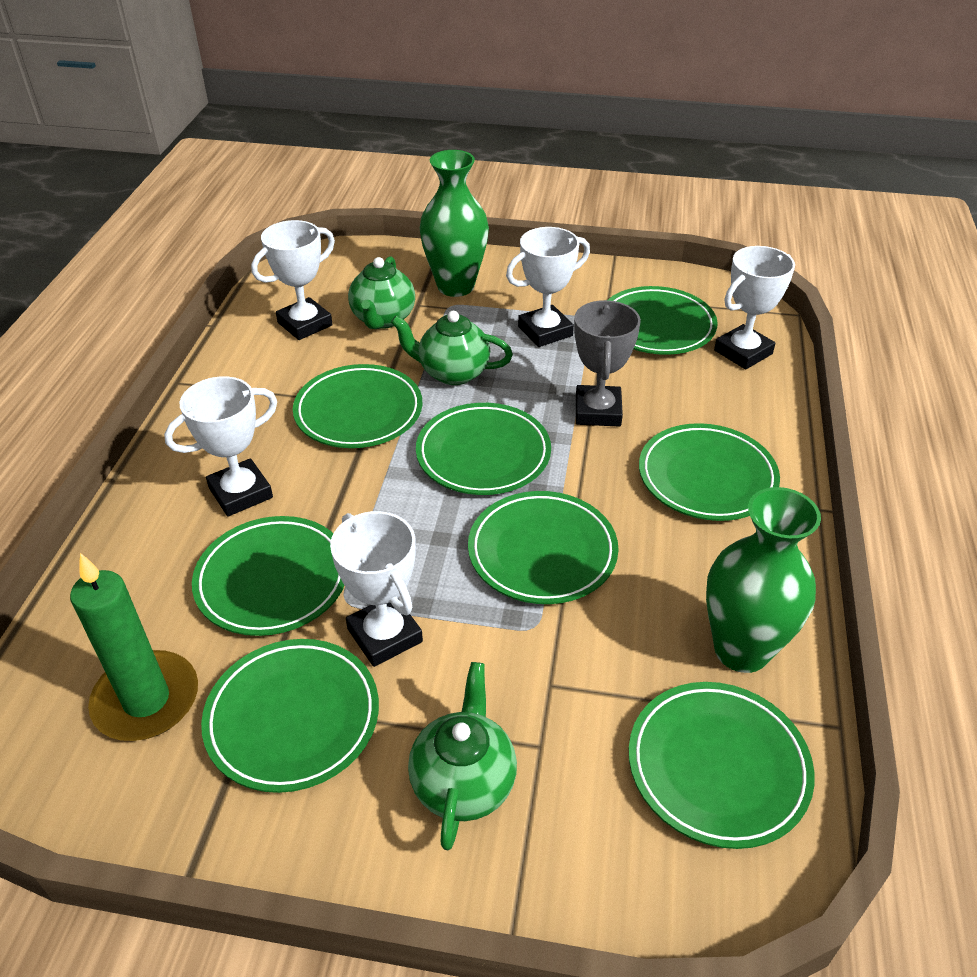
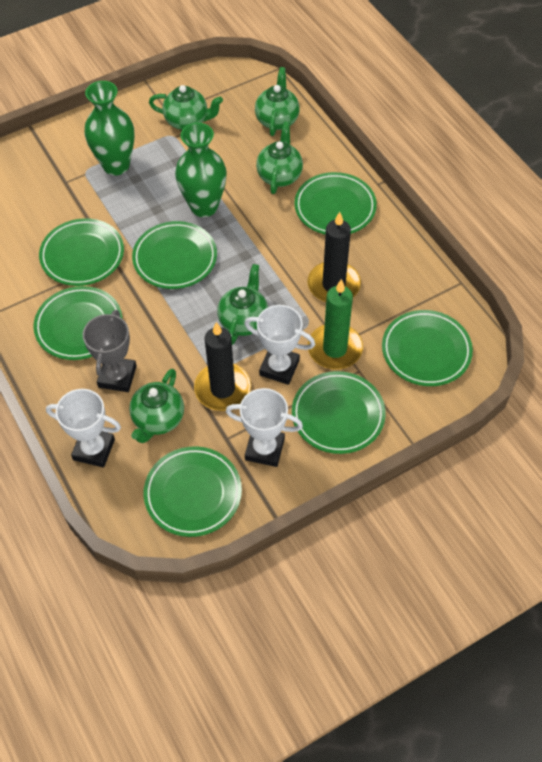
black candle: none = 0 -> [194,322,251,411] [307,212,361,302] = 2
green plate: [192,516,345,636] [201,639,379,793] [293,364,422,448] [416,403,551,495] [468,491,619,604] [608,286,718,355] [629,682,815,849] [639,423,780,521] = 8 -> [33,286,123,360] [39,218,124,286] [132,221,217,289] [144,446,242,537] [292,371,386,454] [294,172,377,235] [382,310,473,386] = 7
green teapot: [348,256,415,329] [391,311,513,385] [408,662,517,850] = 3 -> [129,369,184,443] [149,85,223,130] [217,264,268,345] [255,67,300,136] [256,122,303,194] = 5
white trophy: [164,376,277,516] [251,220,335,340] [330,511,423,667] [506,227,590,347] [714,246,795,369] = 5 -> [46,389,121,467] [226,388,303,467] [244,305,315,385] = 3

